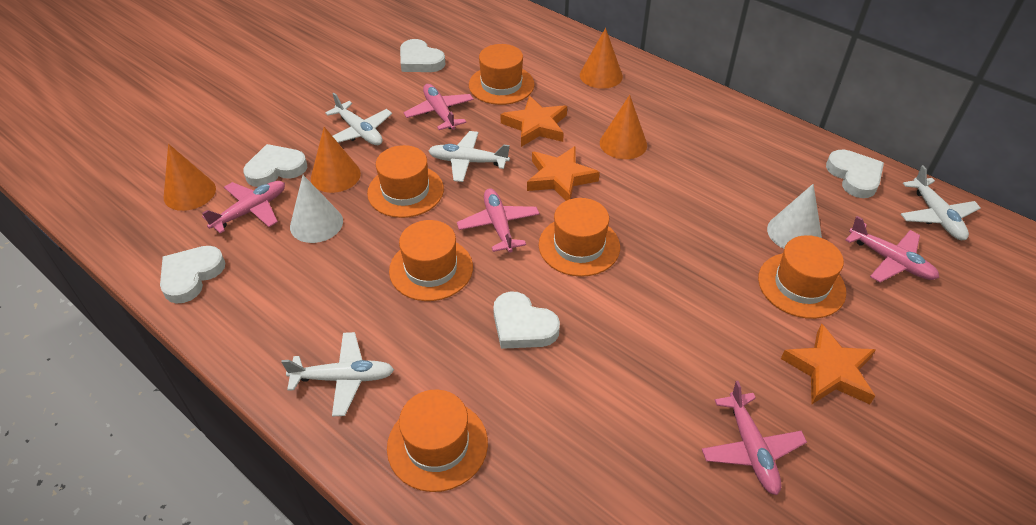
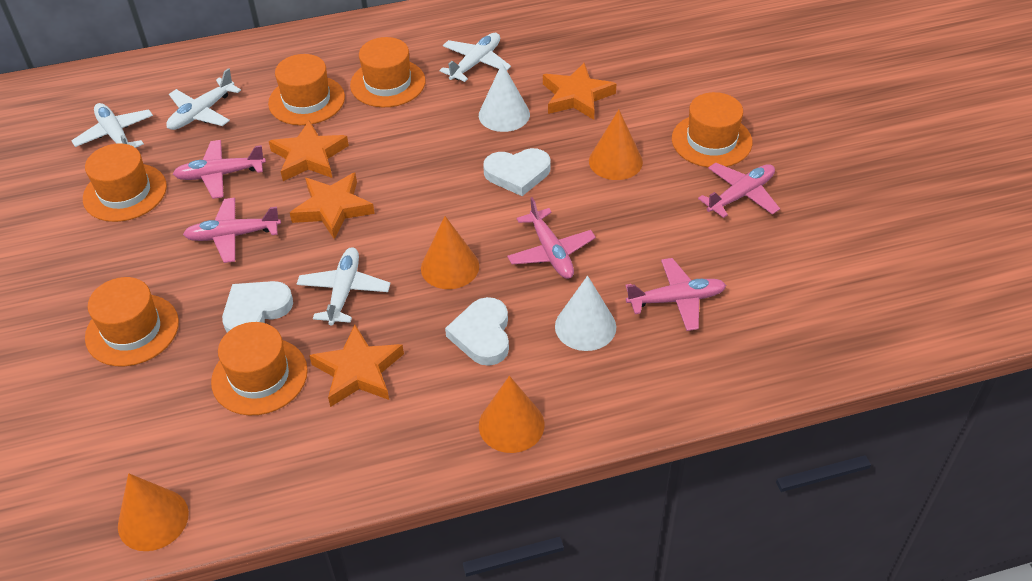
orange star: [500,96,567,147] [527,146,600,201] [781,323,876,404] = 3 -> [269,121,349,181] [290,173,375,239] [309,325,404,407] [543,63,616,120] = 4
white heart: [160,246,225,304] [243,144,307,187] [400,39,445,72] [493,291,560,349] [826,150,884,198] = 5 -> [222,281,293,332] [445,297,509,366] [483,148,551,196] = 3

